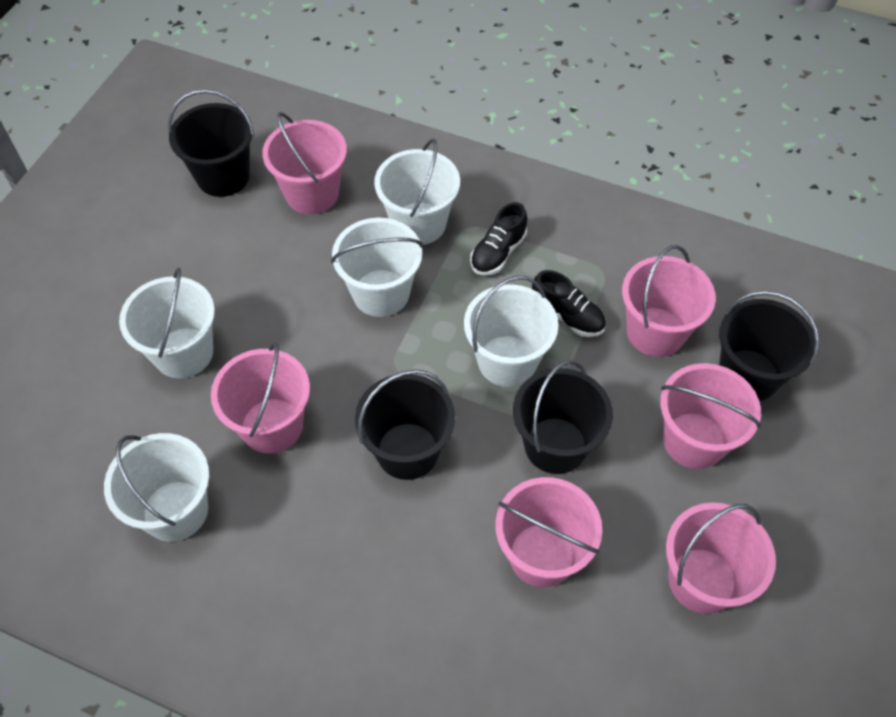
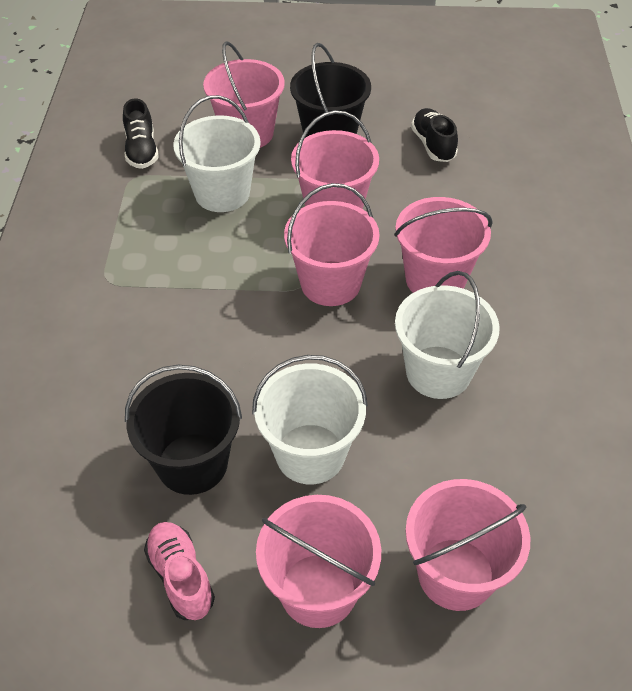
black bucket: [168,89,254,197] [355,369,455,480] [513,360,613,474] [719,291,819,401] = 4 -> [125,365,242,495] [290,43,371,138] = 2
pink shoe: none = 0 -> [144,522,215,620] = 1
white bucket: [104,433,210,542] [119,268,215,378] [331,218,423,317] [374,138,460,245] [464,275,558,387] = 5 -> [173,95,261,212] [252,355,368,484] [395,271,500,399] = 3

